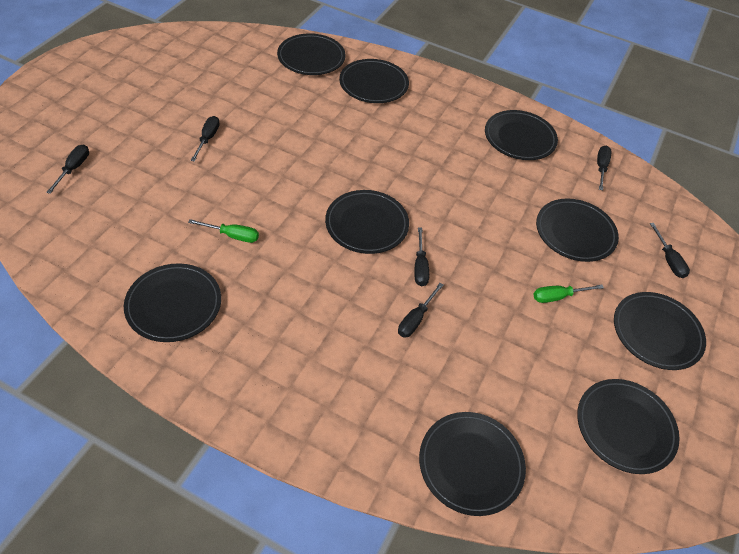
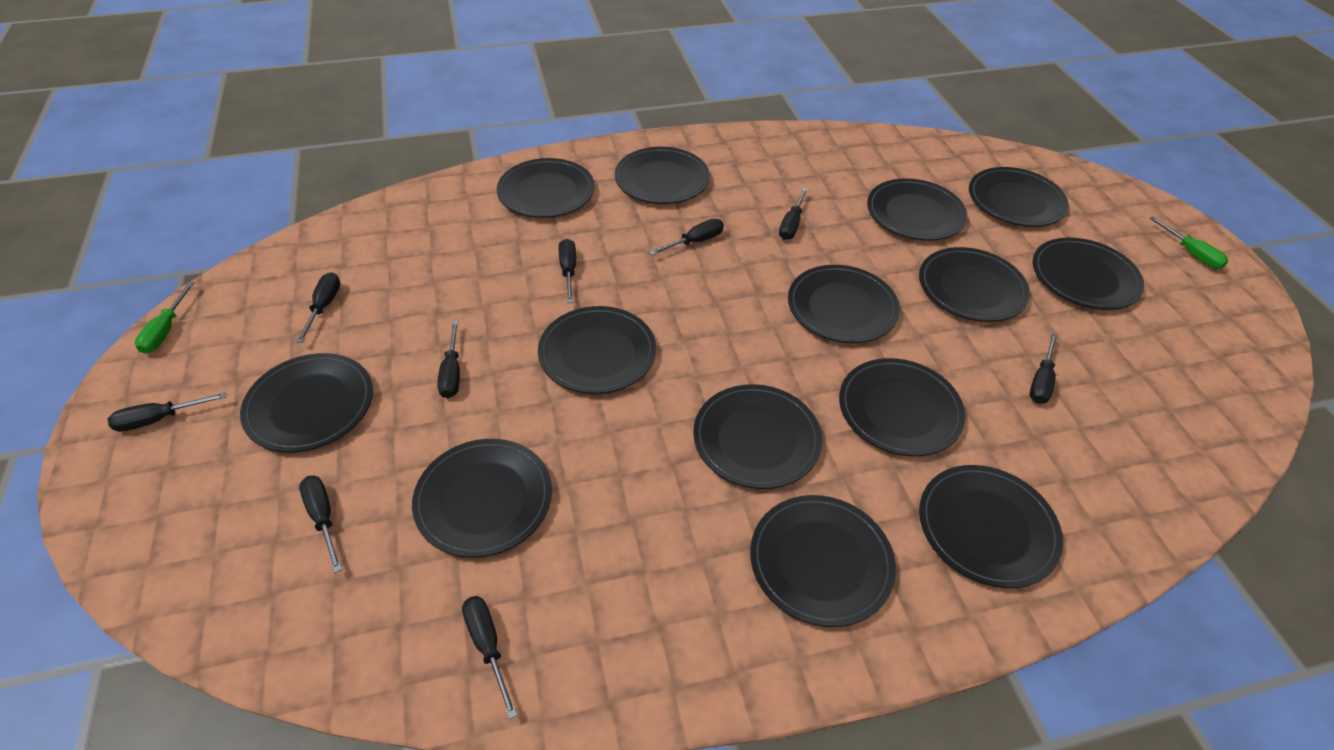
black plate: [124,263,221,342] [277,33,345,75] [325,190,409,254] [339,59,409,103] [419,412,526,516] [485,110,558,160] [536,198,619,262] [577,379,680,474] [614,292,706,370] = 9 -> [240,353,373,453] [412,439,552,557] [497,158,595,218] [538,306,656,394] [615,147,710,204] [693,384,822,489] [750,495,896,627] [788,265,900,343] [839,358,965,456] [867,178,967,241] [919,247,1030,322] [919,465,1063,588] [969,167,1069,227] [1033,237,1144,310] = 14
black screwdriver: [46,145,89,194] [191,116,220,162] [398,283,443,338] [415,227,429,286] [597,146,612,190] [650,223,690,278] = 6 -> [107,392,226,432] [296,272,340,343] [299,476,342,573] [437,321,460,398] [462,596,517,719] [559,239,576,303] [649,219,724,255] [779,188,808,240] [1030,333,1058,404] = 9

